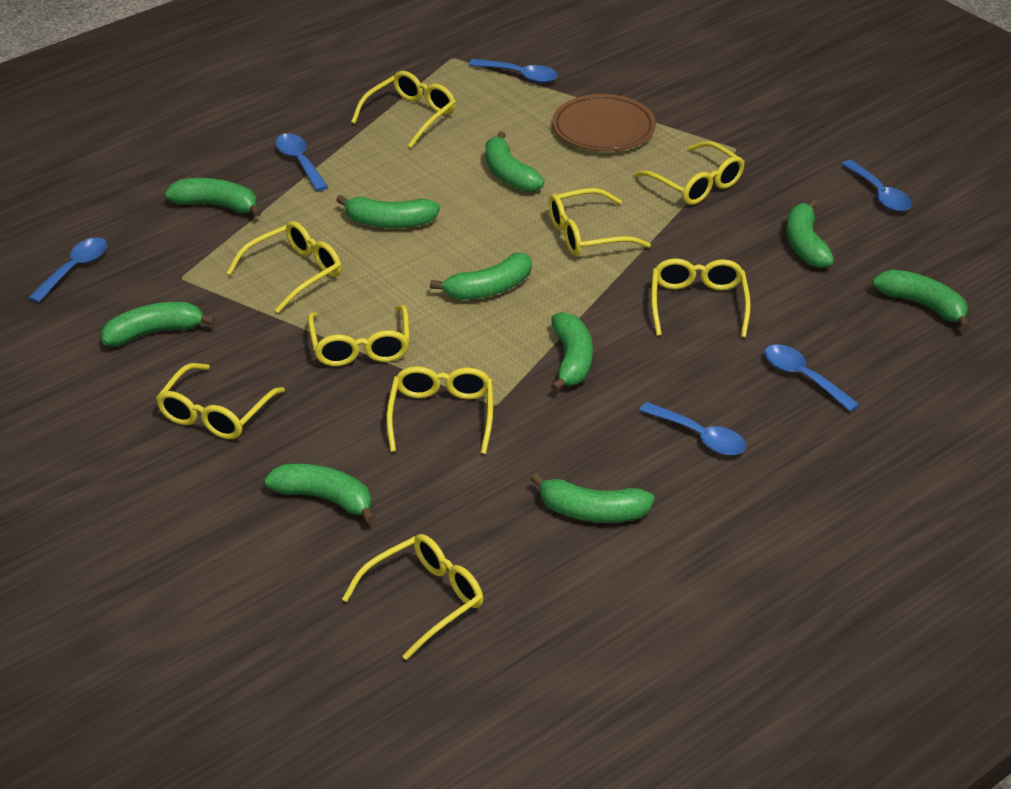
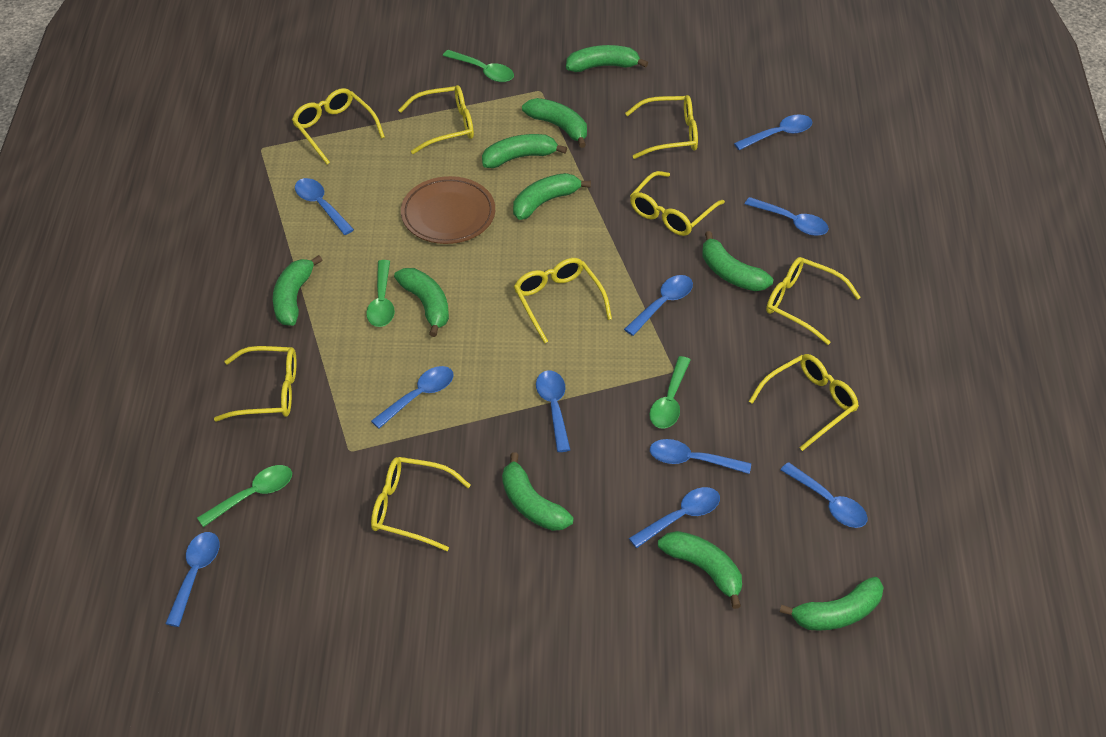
blue spoon: [28,237,108,303] [275,133,328,191] [469,59,558,83] [639,402,746,455] [764,344,860,412] [842,160,912,212] = 6 -> [165,532,219,627] [295,178,354,235] [371,366,454,429] [536,370,570,452] [624,275,693,336] [629,487,720,548] [650,439,751,474] [734,114,812,150] [745,197,829,236] [780,462,868,528] = 10
green spoon: none = 0 -> [197,465,292,527] [366,260,395,327] [443,50,514,82] [649,356,691,429] = 4

